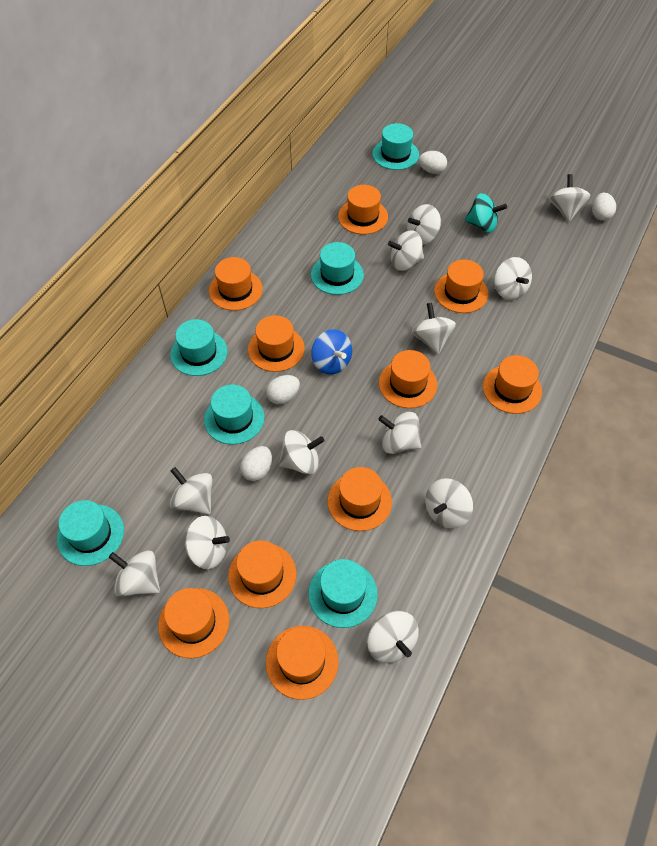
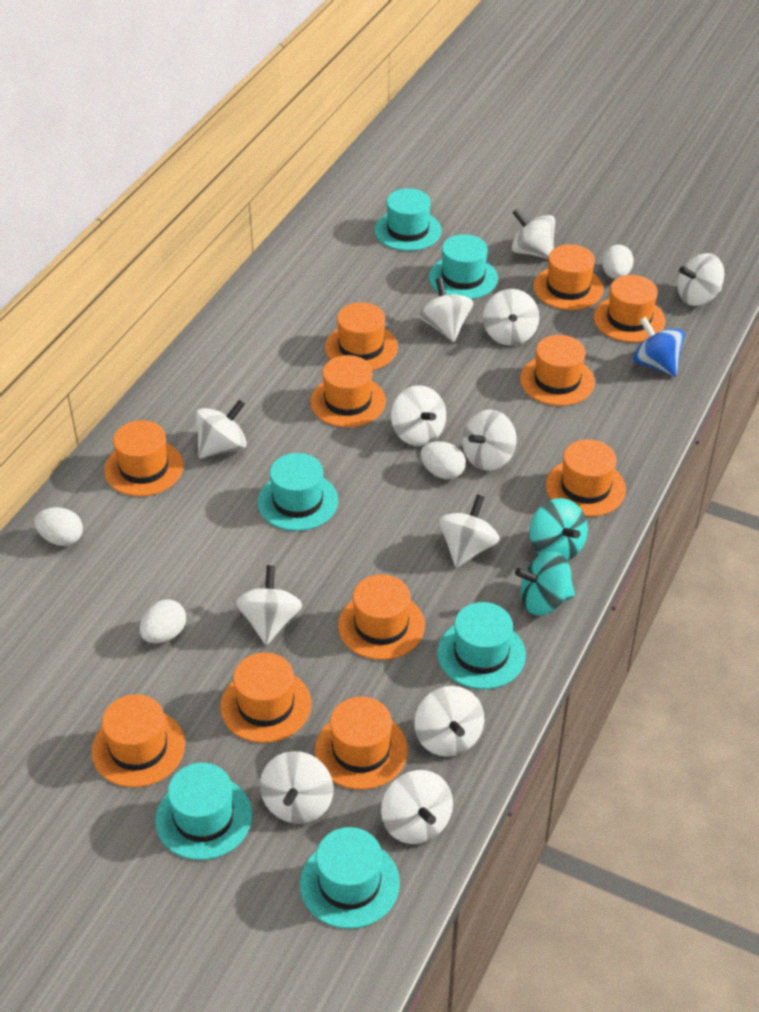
orange hat: [158,588,229,658] [209,257,263,311] [228,540,297,608] [248,315,305,372] [266,626,339,700] [327,467,392,531] [338,185,388,234] [379,350,437,408] [434,260,488,313] [483,355,542,414] = 10 -> [92,694,185,787] [104,420,184,496] [220,652,311,743] [310,355,386,427] [315,697,408,790] [325,302,398,370] [338,574,425,660] [520,335,595,406] [533,244,604,310] [546,439,626,517] [594,275,665,342] = 11
turquoise spinning top: [465,193,507,233] = 1 -> [515,551,575,615] [530,498,588,561] = 2

